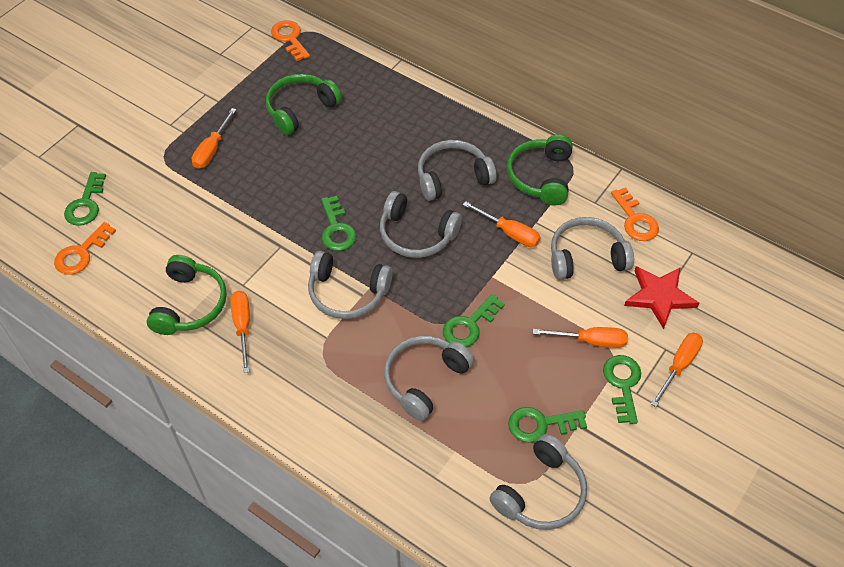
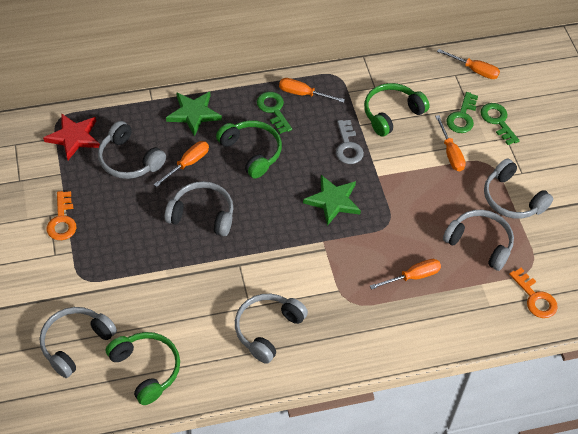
green key: [64,172,106,226] [321,196,356,251] [443,294,505,347] [508,407,587,443] [603,355,641,424] = 5 -> [257,92,292,134] [446,92,478,133] [480,103,520,145] = 3
green star: none = 0 -> [166,92,222,137] [303,175,361,226] = 2
grey key: none = 0 -> [336,120,364,164] = 1
orange key: [54,222,116,275] [271,20,310,61] [611,187,659,241] = 3 -> [47,191,76,240] [509,268,558,318] = 2

